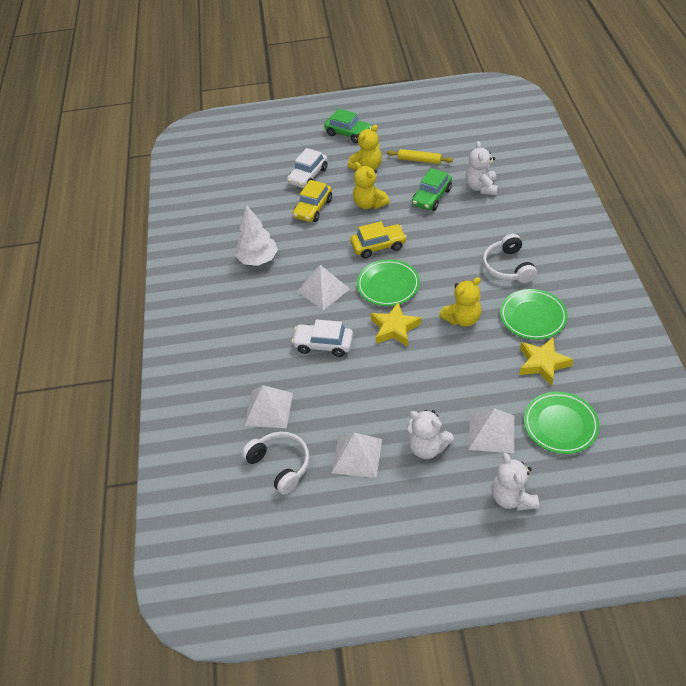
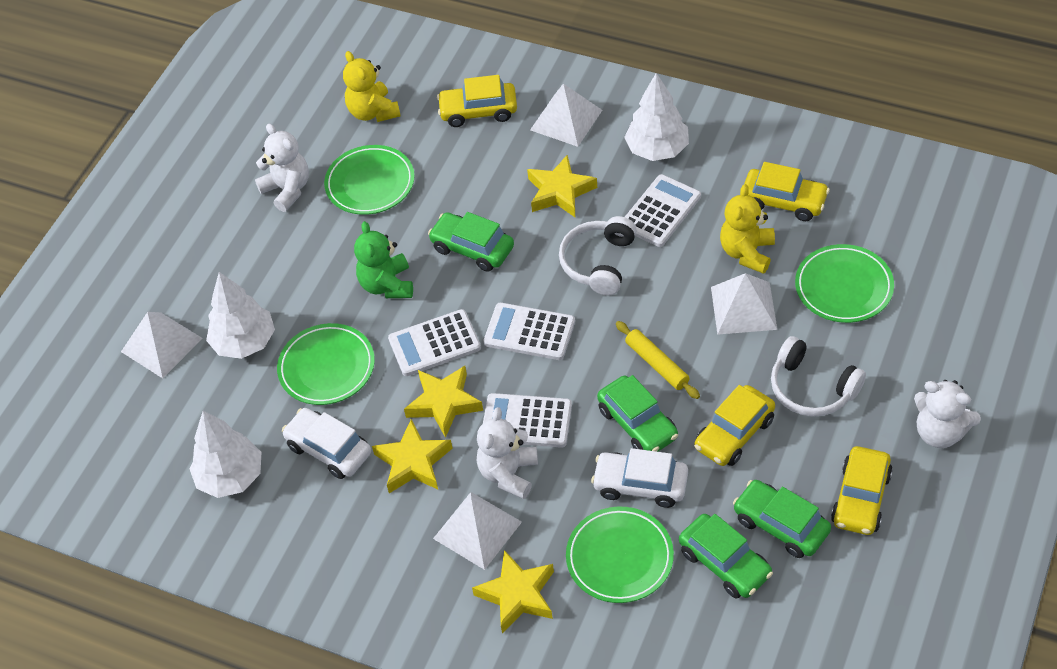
green car: [324,109,372,143] [412,168,452,211] = 2 -> [428,212,514,272] [597,375,678,452] [679,514,773,598] [733,480,831,558] = 4
green plate: [357,259,420,306] [500,289,568,340] [524,392,599,454] = 3 -> [277,323,375,405] [324,145,415,215] [566,507,674,603] [795,244,894,323] = 4
green teddy bear: none = 0 -> [354,221,413,298] = 1
white calculator: none = 0 -> [388,309,481,376] [483,393,572,448] [484,302,575,360] [625,174,701,247] = 4
white tree: [235,205,278,266] = 1 -> [190,411,261,498] [206,272,275,359] [624,73,689,161] = 3
yellow car: [293,180,332,222] [350,221,407,258] = 2 -> [437,75,517,127] [694,385,775,466] [744,162,830,221] [831,446,893,535] = 4
yellow star: [371,303,421,347] [519,338,574,386] = 2 -> [372,419,453,493] [404,366,483,438] [472,550,554,634] [527,155,597,217] = 4
yellow teddy bear: [348,125,382,170] [353,162,390,209] [439,277,481,327] = 3 -> [343,51,401,122] [720,184,775,274] = 2

